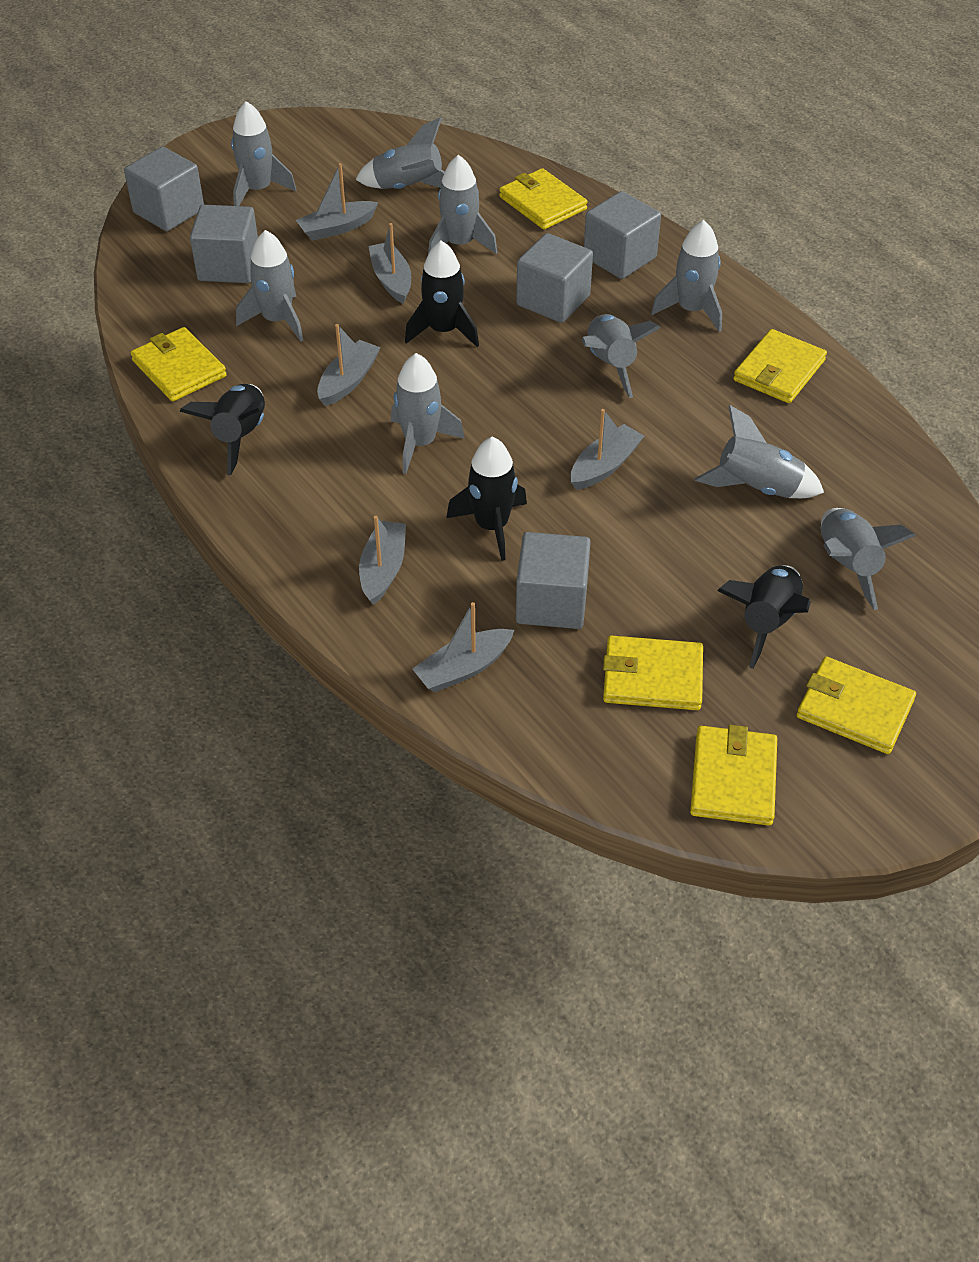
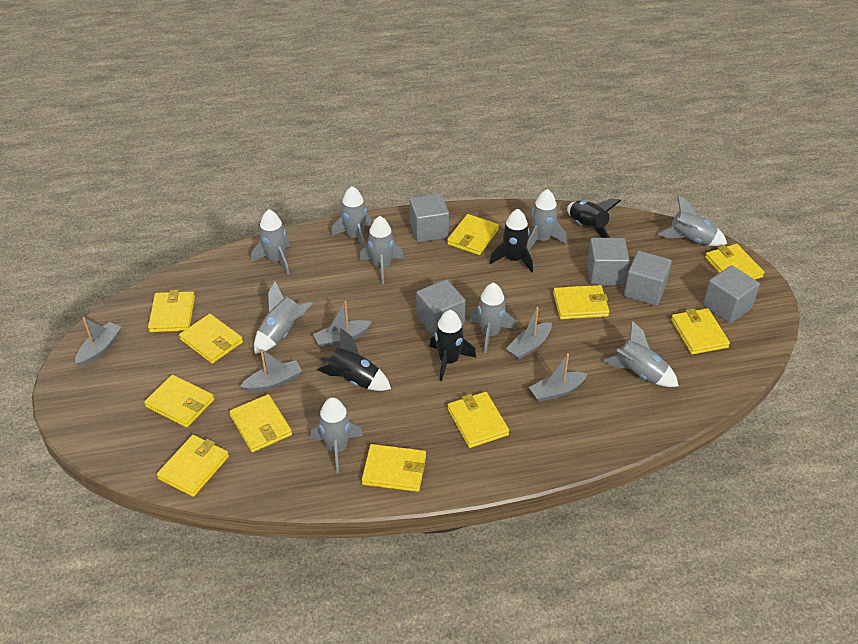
grey boat: [296,163,379,241] [317,324,381,406] [359,516,406,605] [368,223,411,304] [412,602,514,692] [570,409,644,490] = 6 -> [75,317,122,367] [240,349,302,392] [313,301,372,348] [506,307,552,360] [529,353,588,402] = 5
yellow wallet: [131,327,227,402] [499,168,587,230] [603,636,703,710] [690,725,777,826] [733,329,827,403] [797,657,916,754] = 6 -> [144,375,214,428] [148,290,195,332] [157,435,229,497] [179,314,243,364] [229,394,292,452] [362,444,426,492] [447,214,499,255] [447,392,509,448] [553,285,610,319] [671,308,730,354] [705,244,764,279] = 11

